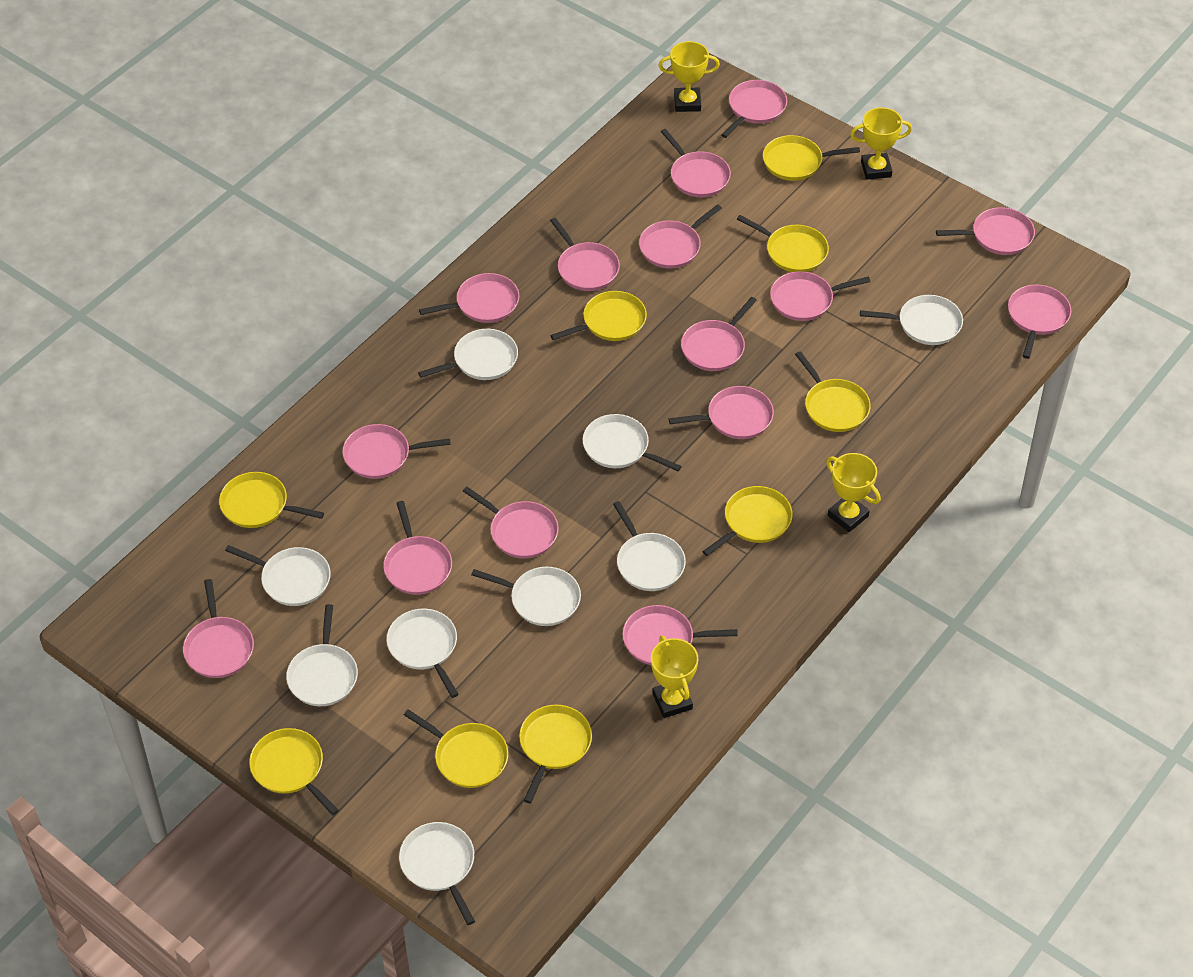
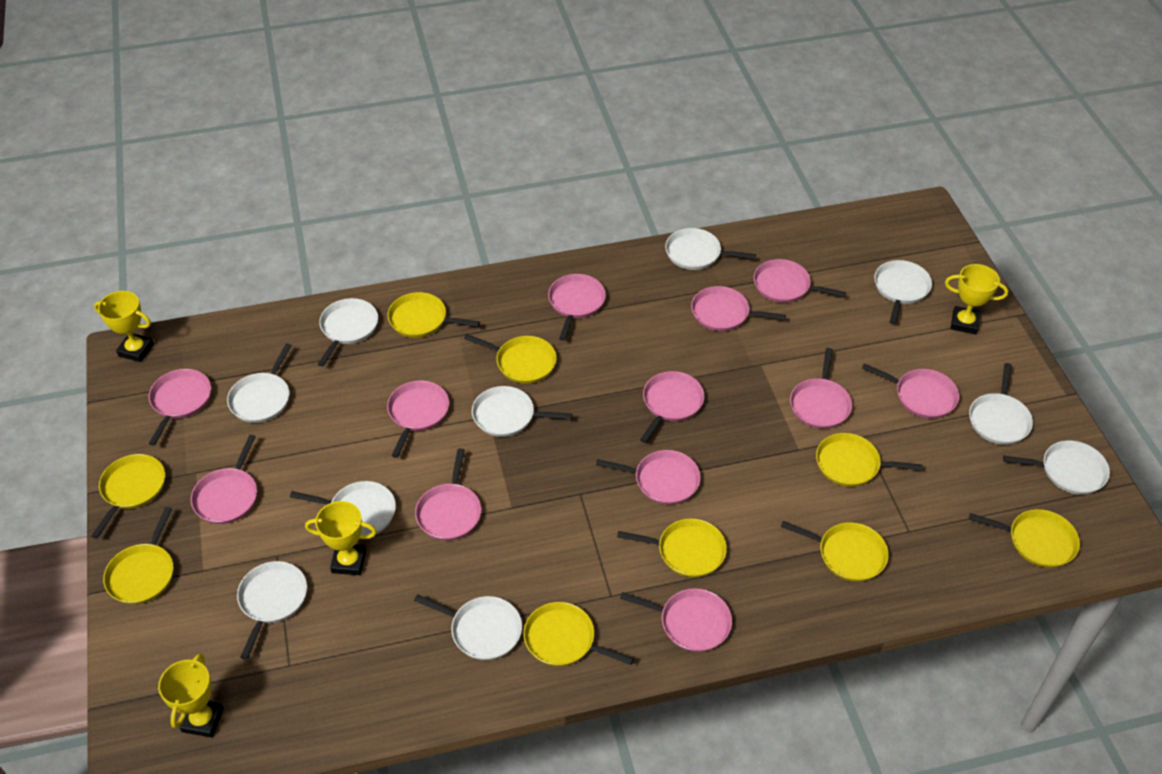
pink pan: [183,579,254,678] [342,424,451,479] [383,501,452,595] [419,273,519,323] [463,487,559,559] [550,218,620,291] [623,605,738,665] [639,204,722,269] [661,129,731,197] [669,386,774,439] [681,297,757,371] [721,80,787,138] [770,271,870,321] [936,207,1035,255] [1008,285,1071,359] = 15 -> [149,369,211,446] [191,435,257,524] [387,381,449,458] [415,448,481,541] [548,274,606,341] [596,450,701,505] [620,588,732,652] [640,371,704,443] [691,286,786,331] [754,259,846,303] [790,348,852,429] [862,363,959,419] = 12
white pan: [225,545,331,606] [286,604,358,706] [387,609,459,698] [399,822,475,925] [418,329,518,380] [471,567,581,626] [583,414,682,471] [613,501,686,591] [860,295,963,345] = 9 -> [227,343,292,423] [237,561,307,659] [290,481,396,535] [318,298,378,367] [414,594,522,660] [472,386,572,437] [665,228,756,270] [874,260,932,324] [969,363,1033,445] [1003,441,1110,495] = 10

